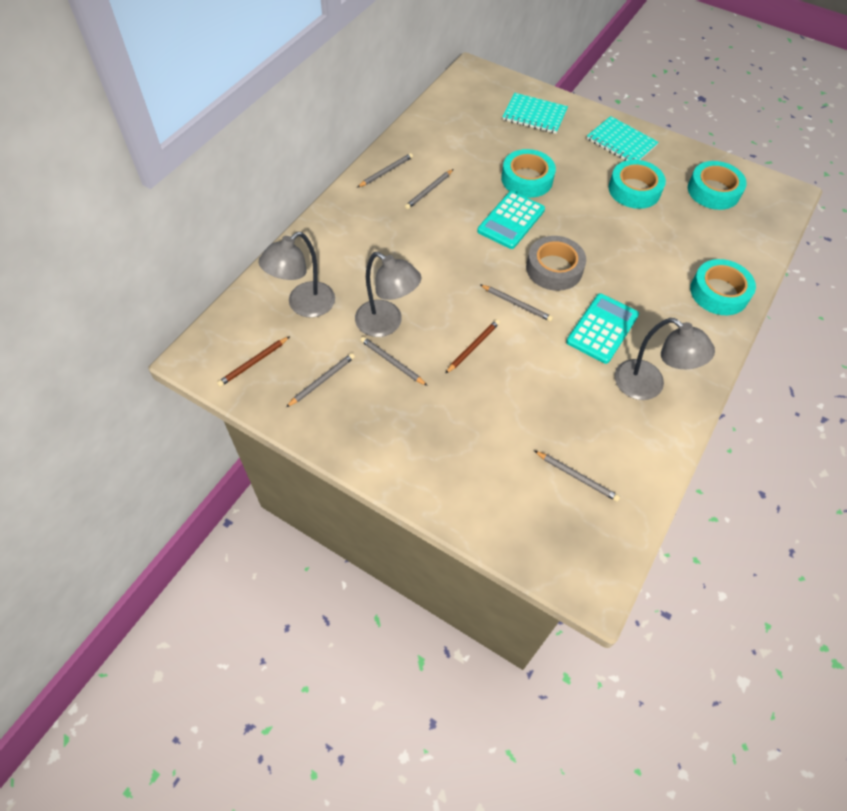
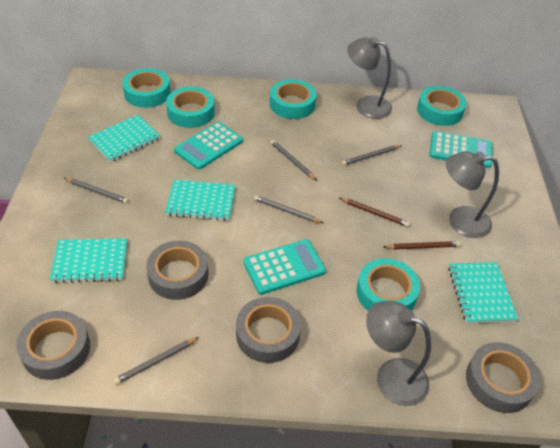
grey pencil: [286,353,355,407] [357,153,413,188] [360,337,427,386] [405,169,453,209] [480,285,553,322] [535,451,620,502] = 6 -> [64,178,129,203] [114,337,199,385] [254,195,323,223] [270,140,317,180] [342,145,402,166] = 5
grey tape: [526,236,586,291] = 1 -> [16,311,90,380] [146,241,209,300] [236,297,301,363] [466,342,540,413] = 4
turquoise calculator: [477,191,545,249] [566,293,639,364] = 2 -> [174,122,243,170] [243,239,326,295] [429,131,493,168] = 3
turquoise notebook: [502,93,568,134] [587,116,659,161] = 2 -> [50,238,127,283] [88,115,161,162] [165,180,235,221] [448,262,518,323] = 4
turquoise tape: [501,149,556,198] [609,160,666,209] [688,161,747,210] [690,259,756,315] = 4 -> [122,68,171,108] [166,87,215,128] [270,79,317,119] [356,258,420,311] [417,86,467,126] = 5

